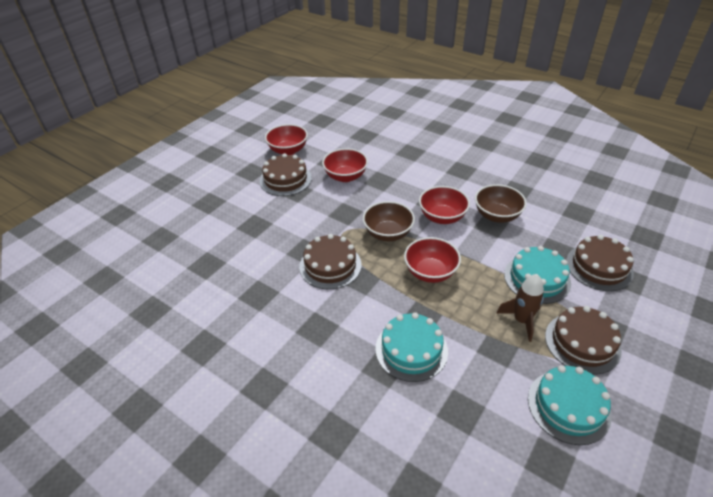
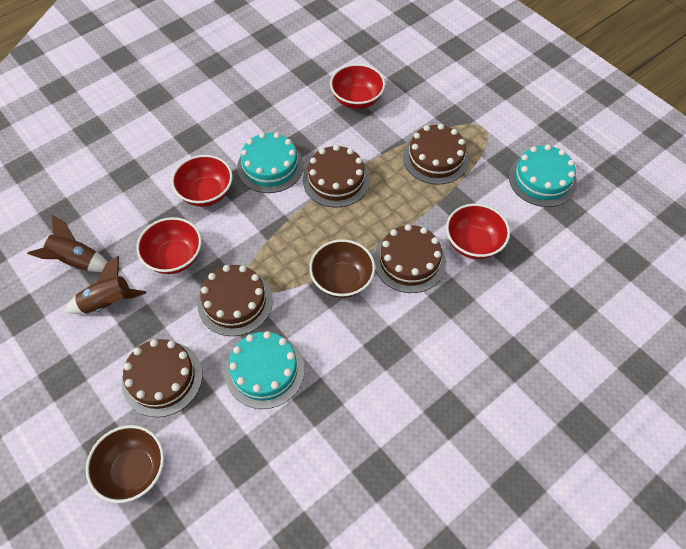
brown cake: [260,153,312,196] [299,234,361,289] [545,306,622,375] [566,235,634,291] = 4 -> [122,339,202,417] [197,265,273,336] [303,145,370,208] [374,224,446,293] [403,124,469,185] = 5
brown rocket: [496,274,544,342] = 1 -> [27,215,108,272] [65,256,146,314] = 2

